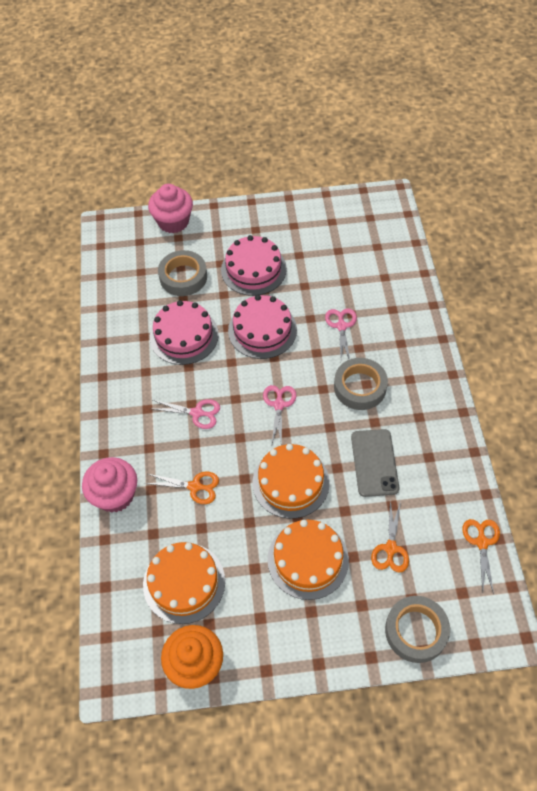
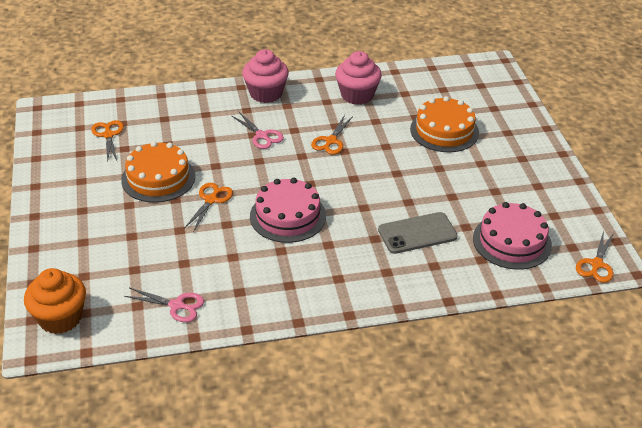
grey tape: [158,250,207,296] [334,358,388,410] [385,596,450,663] = 3 -> none = 0
orange cake: [143,542,225,624] [253,444,330,519] [267,520,349,600] = 3 -> [121,141,195,203] [410,96,479,152] = 2
orange scissors: [145,472,219,504] [371,500,409,573] [463,519,500,594] = 3 -> [91,120,124,163] [184,183,233,232] [311,115,353,155] [576,231,614,283] = 4
pink cake: [150,300,219,365] [221,235,287,296] [228,295,297,359] = 3 -> [250,178,326,243] [473,202,552,270] = 2
pink scissors: [152,399,220,429] [263,385,296,445] [325,308,357,360] = 3 -> [124,288,204,322] [232,112,284,149] = 2

